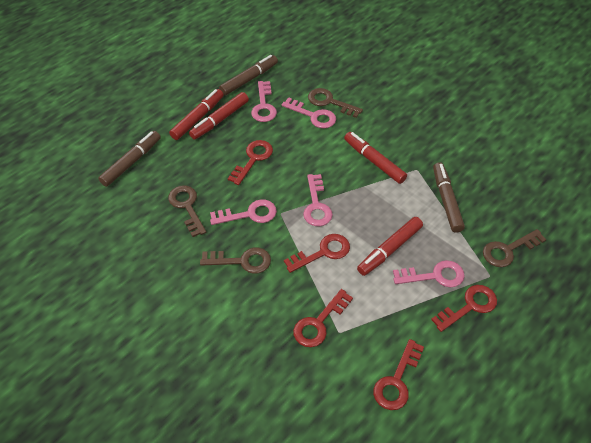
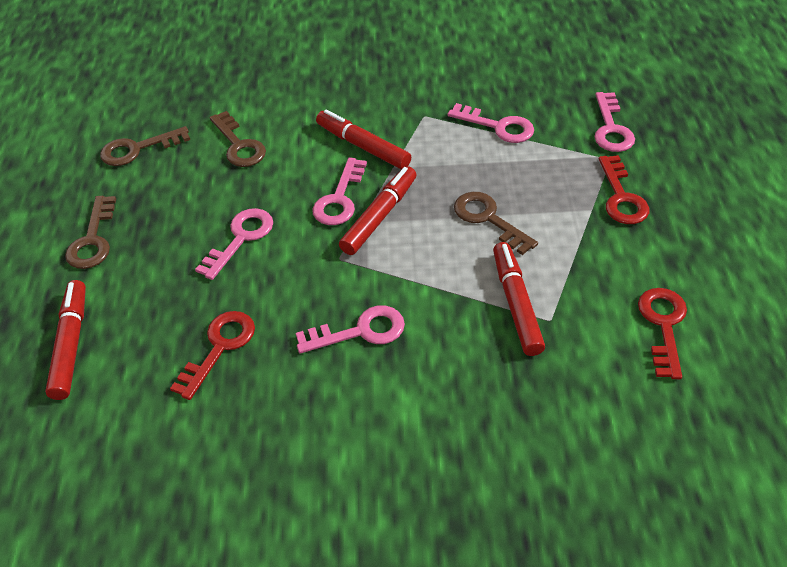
brown marker: [98,131,161,187] [219,55,278,96] [433,162,465,233] = 3 -> none = 0
red key: [228,140,273,185] [284,234,350,273] [293,289,353,347] [373,339,424,410] [431,285,497,332] = 5 -> [170,311,255,400] [599,155,649,224] [638,288,687,379] = 3

